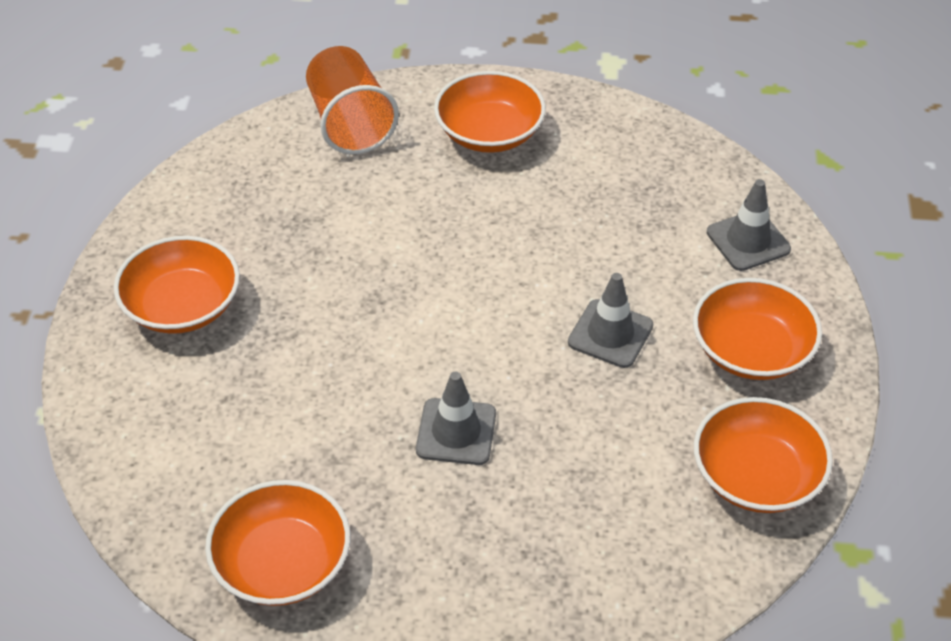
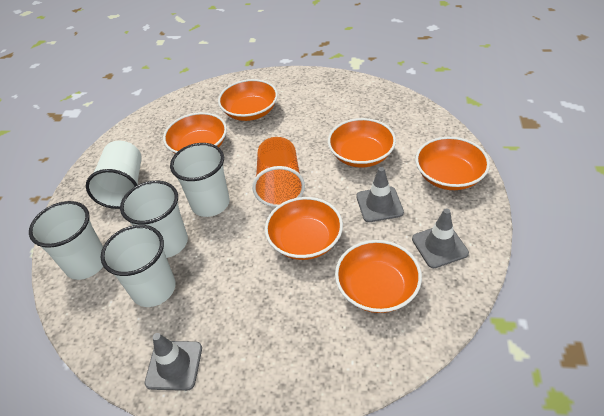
orange bowl: [114,236,240,334] [205,480,350,606] [434,71,546,153] [693,278,822,380] [694,397,833,513] = 5 -> [163,112,227,154] [218,79,278,121] [265,197,343,260] [328,118,396,168] [335,240,422,313] [415,137,490,190] = 6
white cup: none = 0 -> [29,201,103,280] [86,140,142,209] [101,225,175,307] [120,181,188,258] [170,143,230,217] = 5

